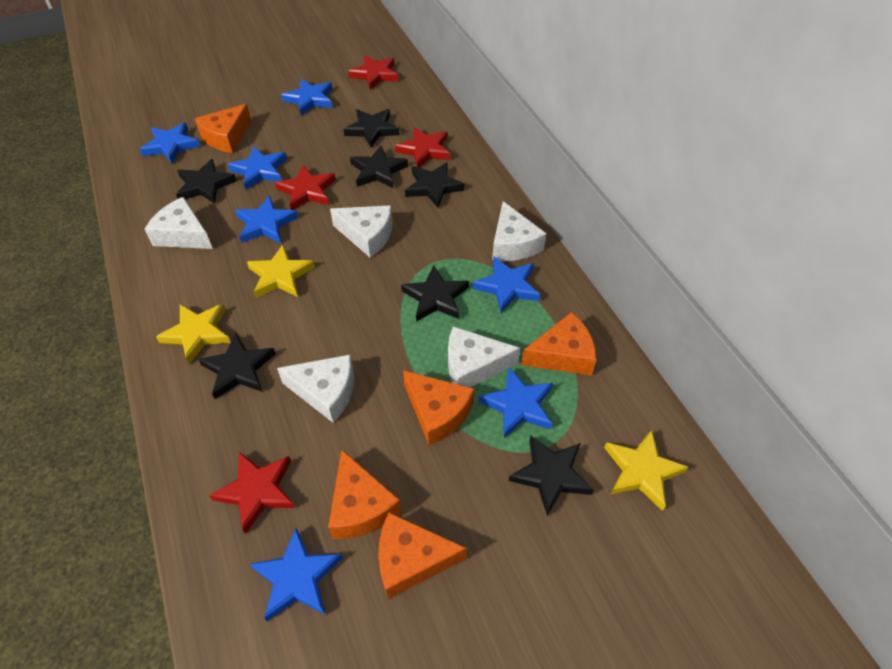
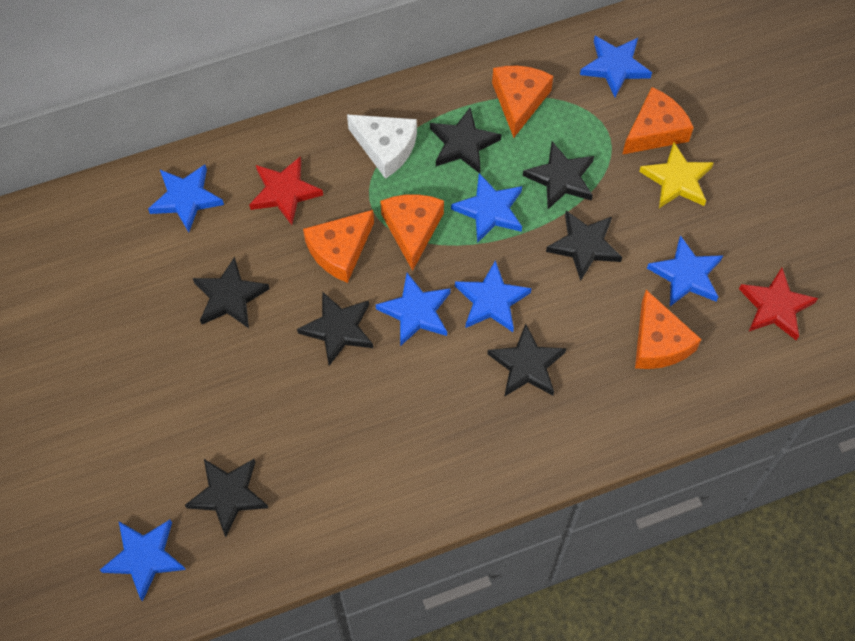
red star: [209,452,295,534] [275,165,336,210] [348,55,399,90] [395,127,450,168] = 4 -> [249,156,323,225] [739,268,818,341] = 2
white cheese: [145,197,213,249] [277,355,354,423] [330,205,393,258] [448,326,520,387] [492,201,547,261] = 5 -> [347,114,417,179] = 1
yellow star: [156,304,231,364] [247,245,315,298] [604,430,689,511] = 3 -> [639,142,714,208] = 1

